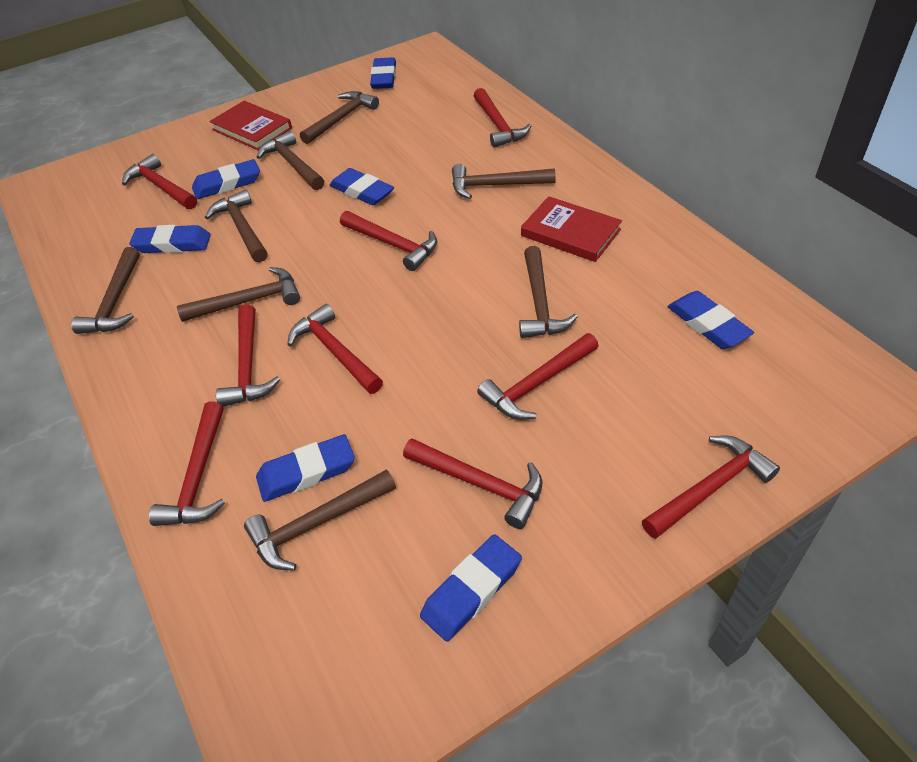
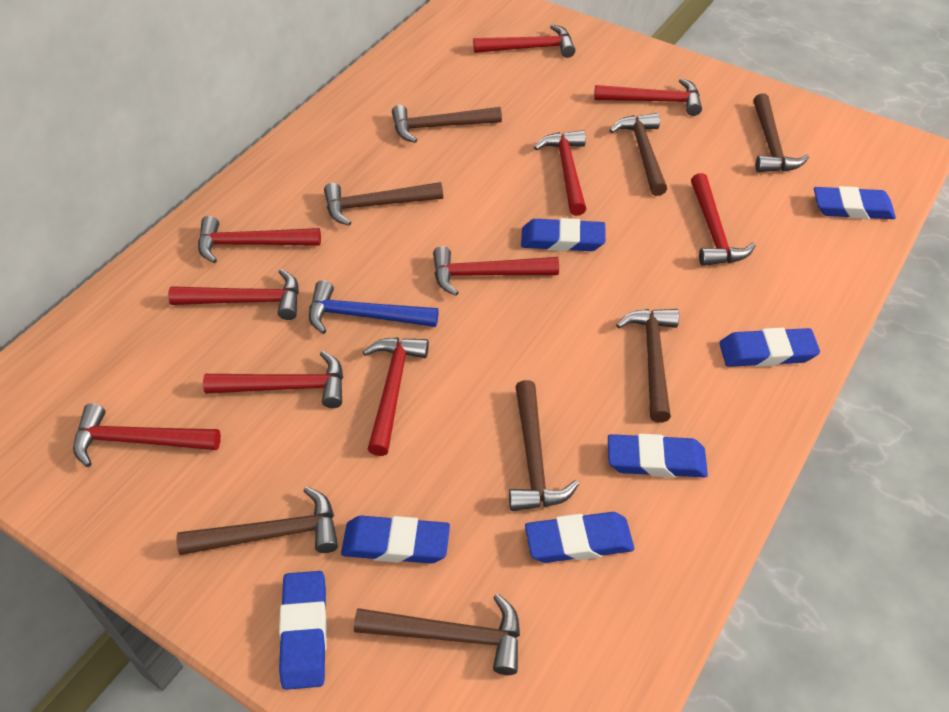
blue hammer: none = 0 -> [309,280,438,334] = 1
red book: [209,101,292,150] [521,196,622,262] = 2 -> none = 0
red hammer: [122,154,197,209] [149,401,225,526] [216,304,280,407] [287,304,383,394] [340,211,437,271] [403,438,542,529] [474,88,531,148] [477,333,598,420] [642,435,780,539] = 9 -> [73,404,221,467] [168,269,299,320] [198,216,321,263] [203,351,343,408] [363,337,429,456] [433,246,559,296] [473,24,575,58] [534,130,586,216] [594,78,702,116] [691,173,756,266] = 10

